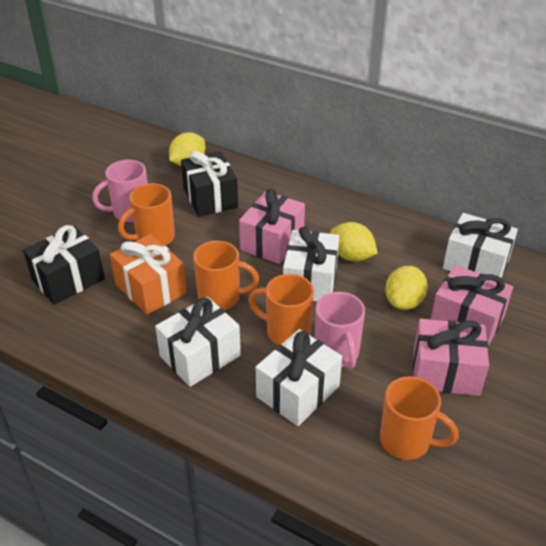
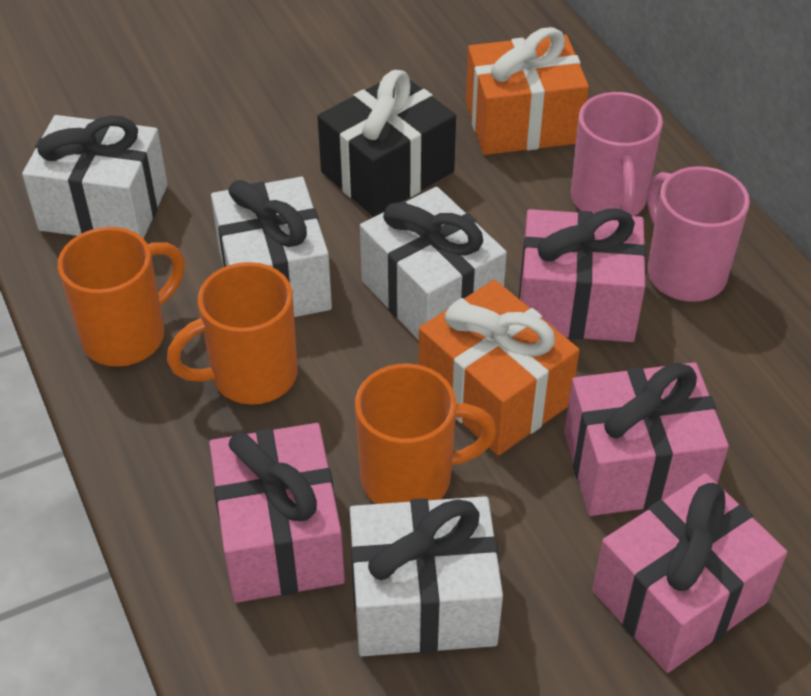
black gift: [23,225,105,305] [181,151,238,217] = 2 -> [317,70,456,217] = 1
orange gift: [110,234,187,315] = 1 -> [418,280,580,455] [466,27,589,155] = 2
orange mug: [118,183,175,246] [193,241,259,310] [249,274,314,345] [380,376,459,460] = 4 -> [58,227,184,367] [167,262,298,405] [355,364,497,504] = 3
pink gift: [239,189,305,264] [413,319,489,396] [431,265,513,346] = 3 -> [209,423,345,603] [519,209,646,342] [564,362,729,516] [592,473,787,673] = 4
yellow lemon: [169,132,205,166] [330,222,378,262] [385,266,428,310] = 3 -> none = 0

